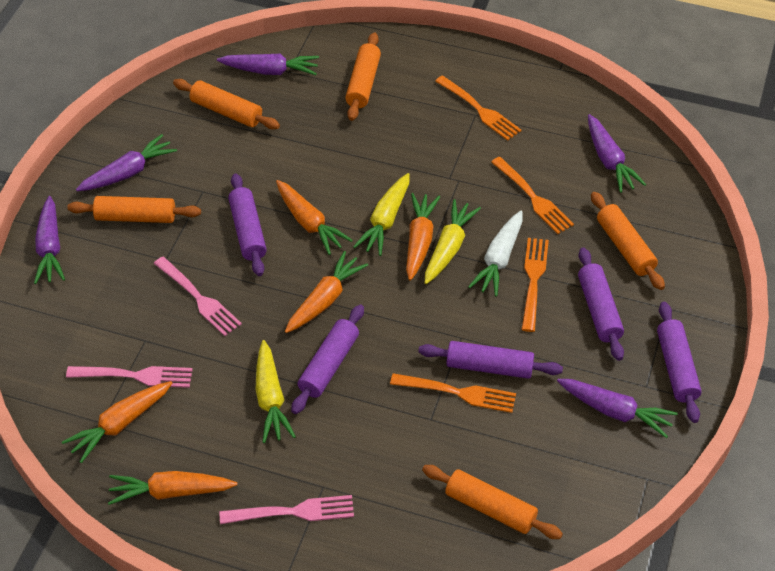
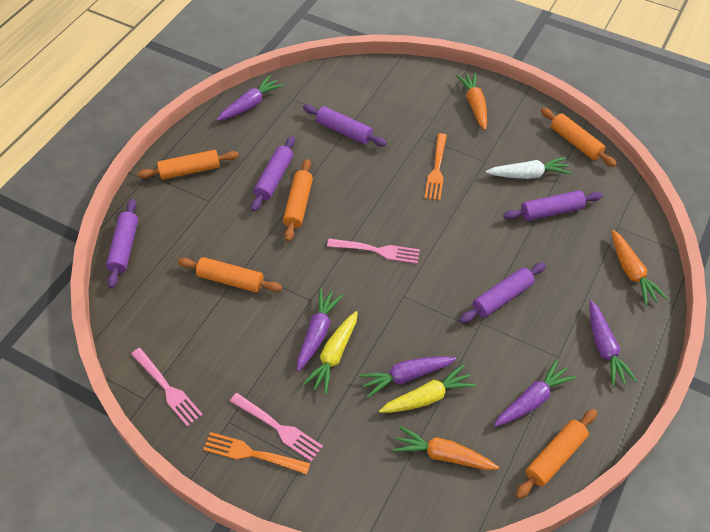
orange carrot: [62,381,172,463] [108,471,237,505] [276,180,353,255] [285,251,368,333] [406,193,440,281] = 5 -> [393,426,499,470] [456,72,487,130] [612,230,667,305] = 3
orange fork: [390,373,516,413] [435,75,522,141] [491,157,574,234] [522,238,549,332] = 4 -> [203,432,310,474] [424,133,447,201] = 2
yellow carrot: [256,340,296,443] [353,173,410,256] [425,199,481,284] = 3 -> [302,311,358,395] [379,364,476,413] = 2

